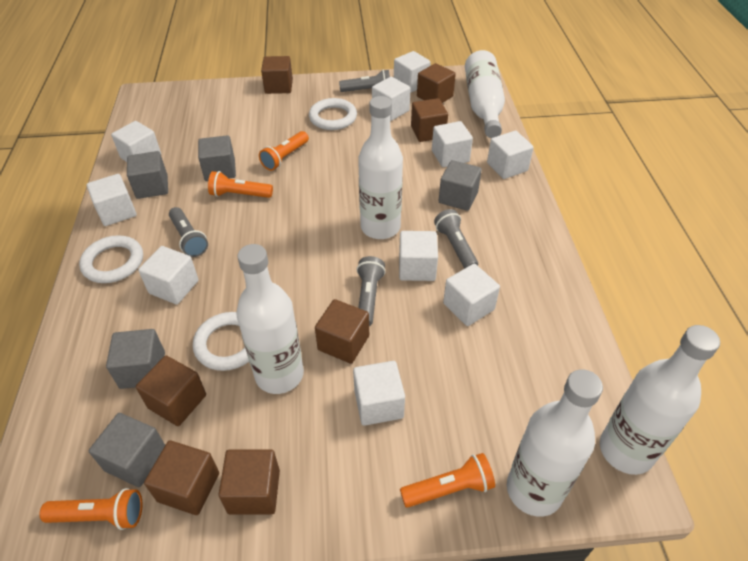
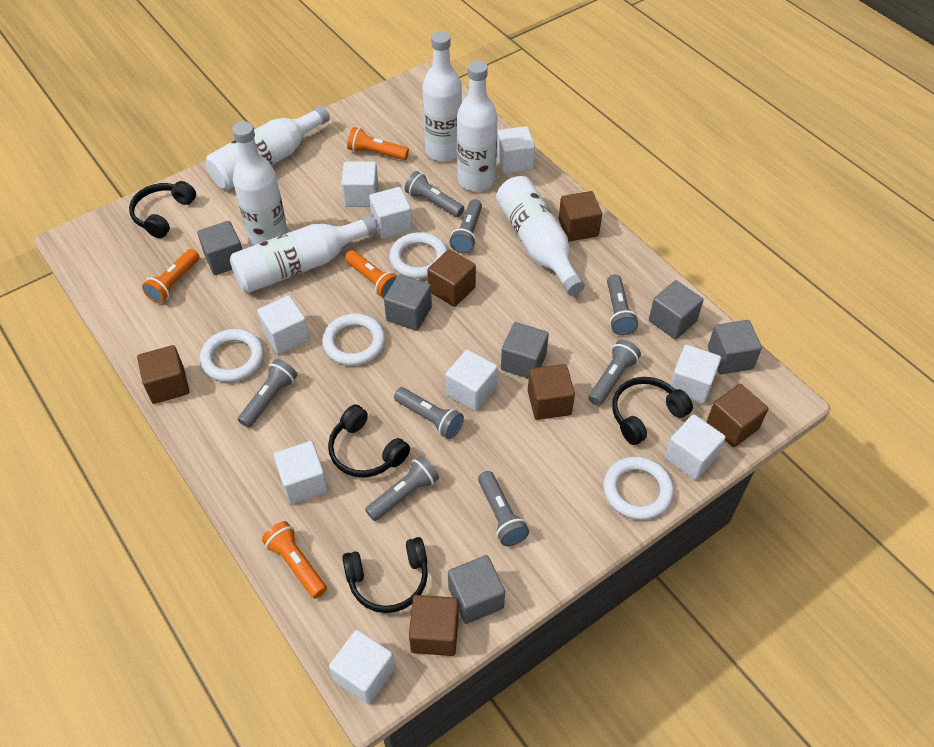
black headphones: none = 0 -> [129,181,196,238] [328,404,410,478] [342,537,428,613] [612,377,693,445] = 4
brown cube: [136,356,206,426] [144,440,219,515] [218,449,280,515] [261,56,293,94] [315,299,369,364] [411,98,448,142] [417,63,456,103] = 7 -> [137,345,189,404] [409,595,459,656] [427,249,476,307] [528,364,575,420] [559,191,602,242] [707,384,768,447] = 6
grey cube: [89,413,165,487] [106,329,165,389] [127,151,168,199] [198,135,236,181] [439,160,482,211] = 5 -> [197,221,242,275] [384,274,432,331] [448,555,505,624] [501,322,549,379] [649,280,703,339] [708,320,762,375] = 6
grey flashlight: [169,207,208,257] [339,70,390,92] [356,256,386,326] [434,209,478,269] = 4 -> [238,359,297,428] [365,456,439,521] [394,387,464,439] [405,171,464,217] [450,199,482,253] [478,471,529,546] [588,340,641,406] [607,274,638,335] = 8
white bottle: [236,244,304,394] [358,96,403,239] [465,50,505,138] [507,369,603,517] [600,325,720,475] = 5 -> [206,106,330,190] [230,215,377,293] [232,122,288,246] [422,31,462,162] [457,61,498,192] [496,176,585,296] = 6
white cube: [86,174,137,226] [111,121,161,162] [138,246,199,305] [353,361,405,426] [372,77,411,121] [394,51,431,93] [399,231,438,281] [432,121,473,167] [443,264,500,326] [487,131,534,179] = 10 -> [257,295,310,354] [274,441,328,504] [329,630,395,705] [341,162,378,207] [369,187,412,239] [446,349,498,411] [497,126,535,174] [665,414,726,480] [670,345,721,404] = 9
white ring: [79,235,143,283] [193,312,249,371] [309,98,357,130] = 3 -> [200,329,264,382] [322,314,385,366] [389,232,447,279] [603,456,674,520] = 4

